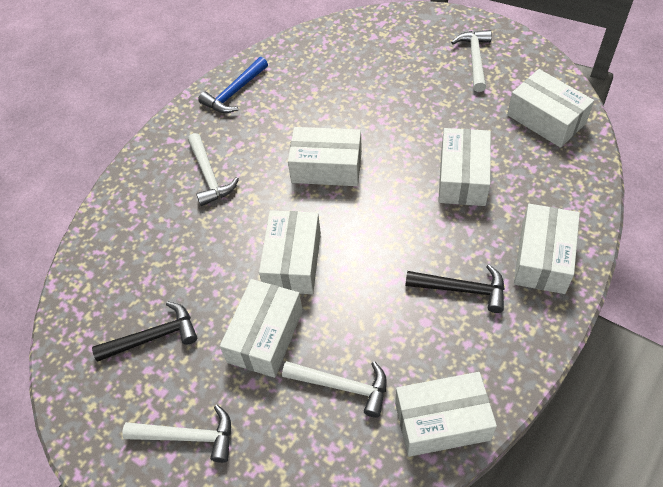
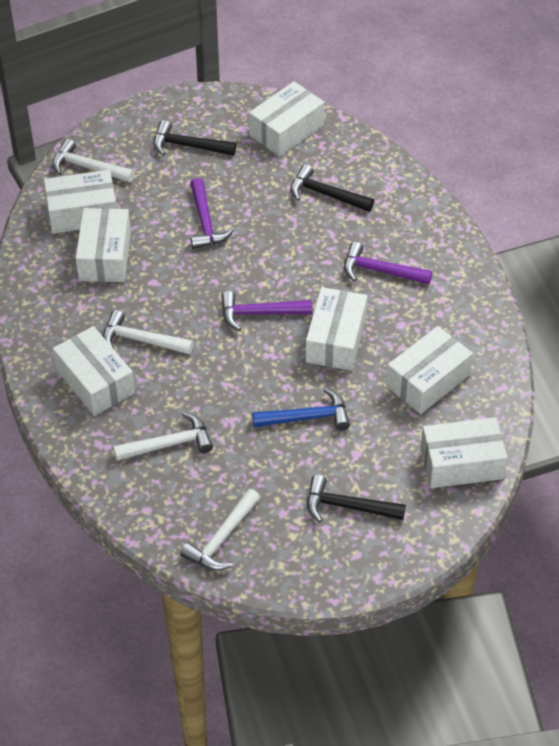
black hammer: [92,302,197,362] [405,264,505,313] = 2 -> [154,120,237,156] [291,164,374,212] [307,475,406,523] = 3
purple hammer: none = 0 -> [190,178,234,249] [221,291,312,331] [344,242,432,285] = 3

